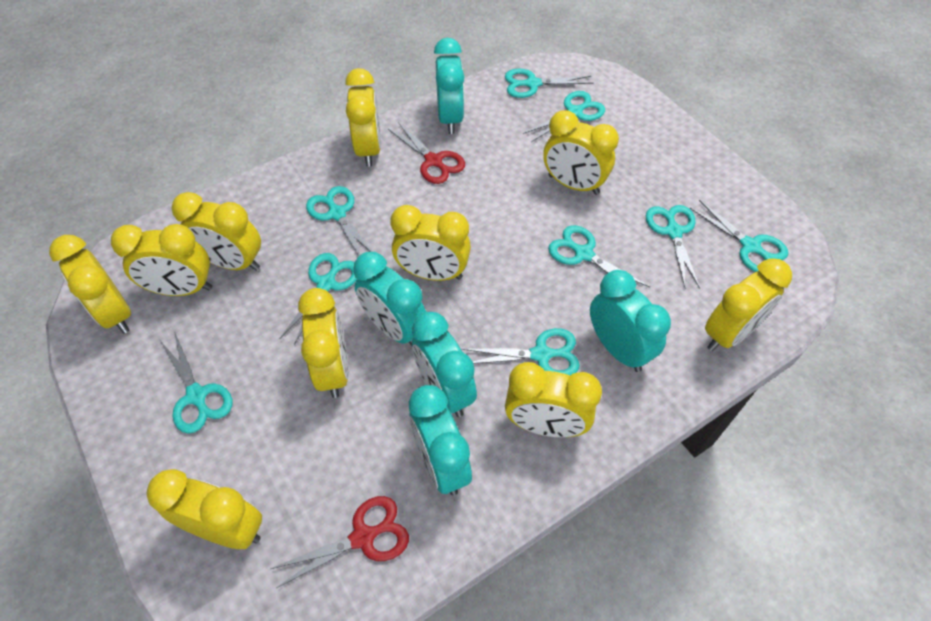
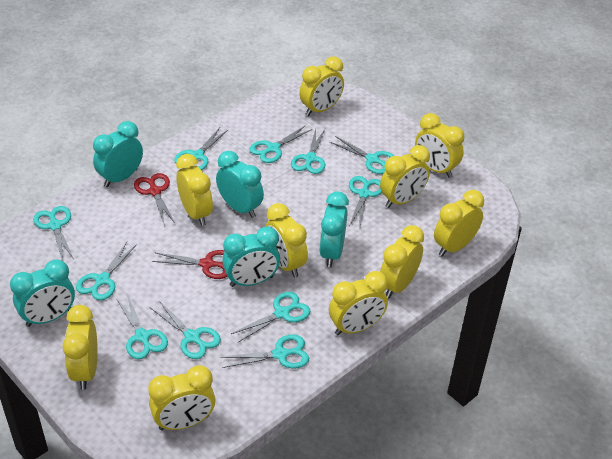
turquoise scissors: [160,331,232,434] [279,253,357,345] [306,186,373,256] [462,328,580,376] [505,69,594,98] [523,91,605,142] [548,225,650,287] [646,205,700,288] [690,200,788,272] = 9 -> [33,206,74,261] [76,242,137,300] [116,294,168,359] [151,301,221,359] [174,128,228,170] [221,334,309,368] [231,292,310,342] [249,125,312,163] [291,128,326,174] [330,136,394,174] [349,176,382,226] = 11

